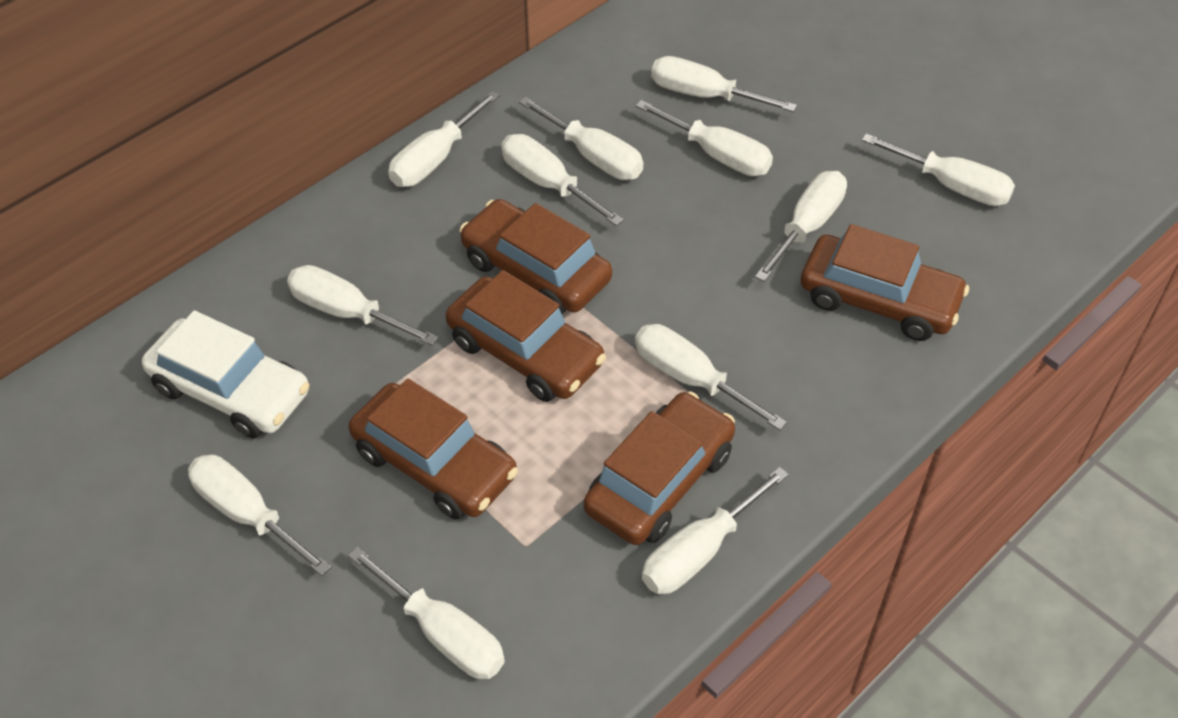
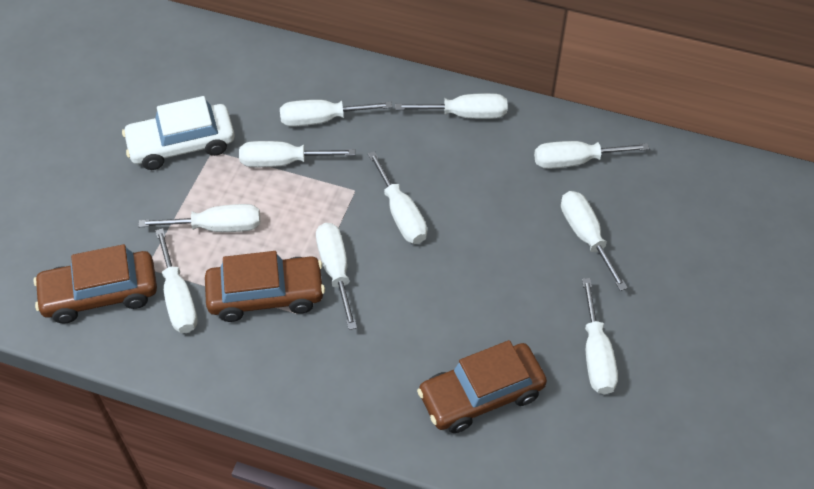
brown car: [349,378,518,520] [446,270,606,402] [459,199,612,314] [583,391,735,545] [801,224,969,341] = 5 -> [33,244,157,324] [205,251,325,322] [417,340,547,433] = 3
white screwdriver: [188,454,331,576] [287,265,439,346] [348,547,505,679] [388,91,500,187] [501,134,624,226] [519,97,643,180] [635,100,773,176] [635,324,787,430] [642,467,789,594] [651,56,797,112] [755,171,847,282] [862,134,1015,206] = 12 -> [138,204,260,232] [155,228,198,333] [239,141,355,167] [280,100,392,127] [316,223,357,330] [368,151,427,244] [395,93,507,119] [534,141,650,169] [561,191,628,291] [582,278,618,394] = 10

